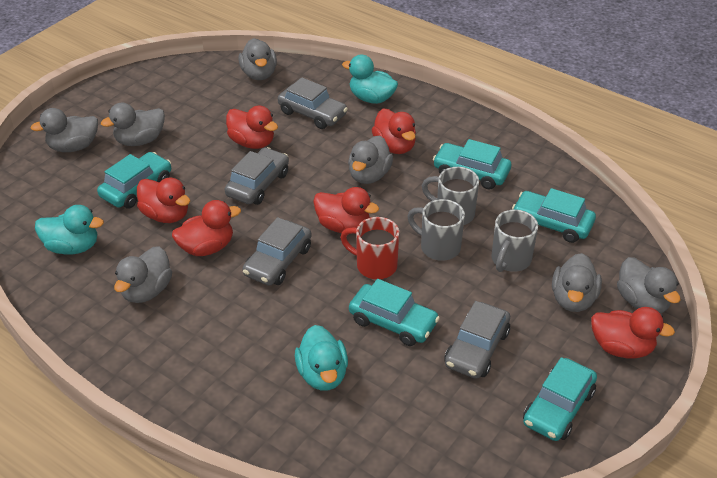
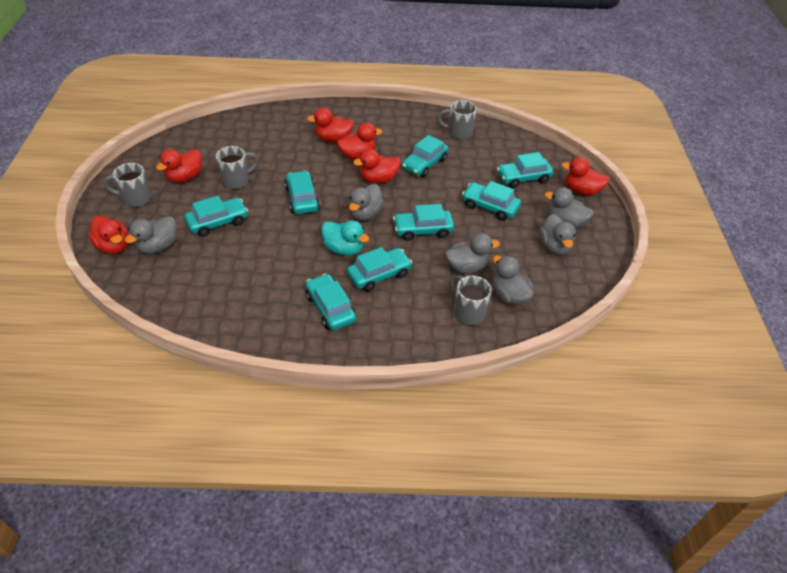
grey car: [225,147,289,205] [243,217,311,286] [278,77,348,129] [445,301,510,379] = 4 -> none = 0
grey duck: [31,108,98,152] [101,103,165,146] [114,246,172,303] [238,38,277,80] [348,136,393,184] [552,253,602,312] [617,257,680,313] = 7 -> [125,216,176,254] [349,184,384,221] [445,233,500,274] [493,256,534,305] [539,214,576,255] [544,187,594,228] = 6
grey mug: [407,199,465,261] [422,167,479,225] [491,209,538,272] = 3 -> [103,163,152,207] [216,146,258,189] [437,100,477,140] [453,275,491,325] = 4
red mug: [340,217,399,279] = 1 -> none = 0
turquoise car: [97,152,171,209] [349,279,440,346] [433,139,511,190] [512,188,596,243] [523,357,597,441] = 5 -> [185,196,248,237] [285,170,320,214] [306,273,356,330] [347,247,412,292] [393,204,454,241] [402,135,449,177] [462,181,521,221] [497,152,553,188] = 8
turquoise duck: [35,205,104,255] [295,325,348,391] [342,55,398,104] = 3 -> [321,220,369,256] = 1

